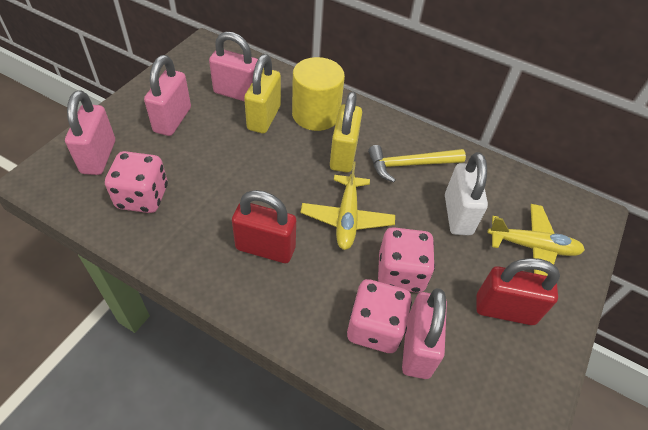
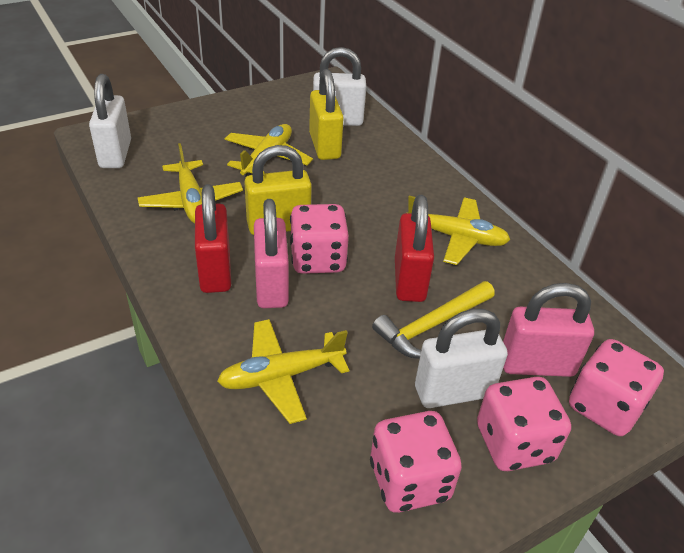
pink dice: [105,151,168,213] [347,279,412,353] [378,227,435,293] = 3 -> [290,204,349,274] [370,411,462,513] [477,377,571,471] [569,339,664,436] = 4
pink padlock: [65,90,115,175] [144,55,191,136] [209,32,258,101] [402,288,447,379] = 4 -> [254,199,289,308] [503,283,594,377] = 2
white padlock: [445,152,488,235] = 1 -> [89,74,131,168] [313,47,366,126] [415,309,508,408] = 3
yellow cylinder: [292,57,345,131] = 1 -> none = 0
yellow plane: [301,162,395,250] [487,204,585,276] = 2 -> [138,143,243,223] [217,319,349,424] [225,124,313,177] [408,196,510,265] = 4

